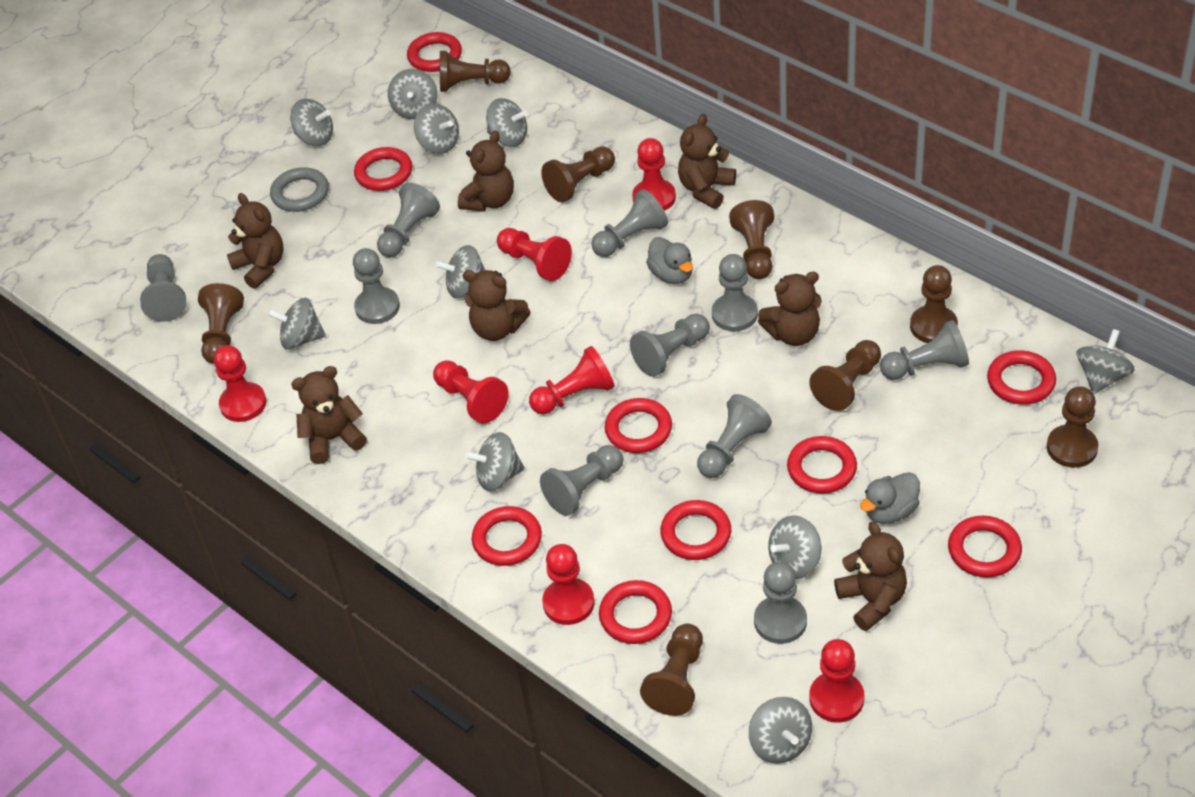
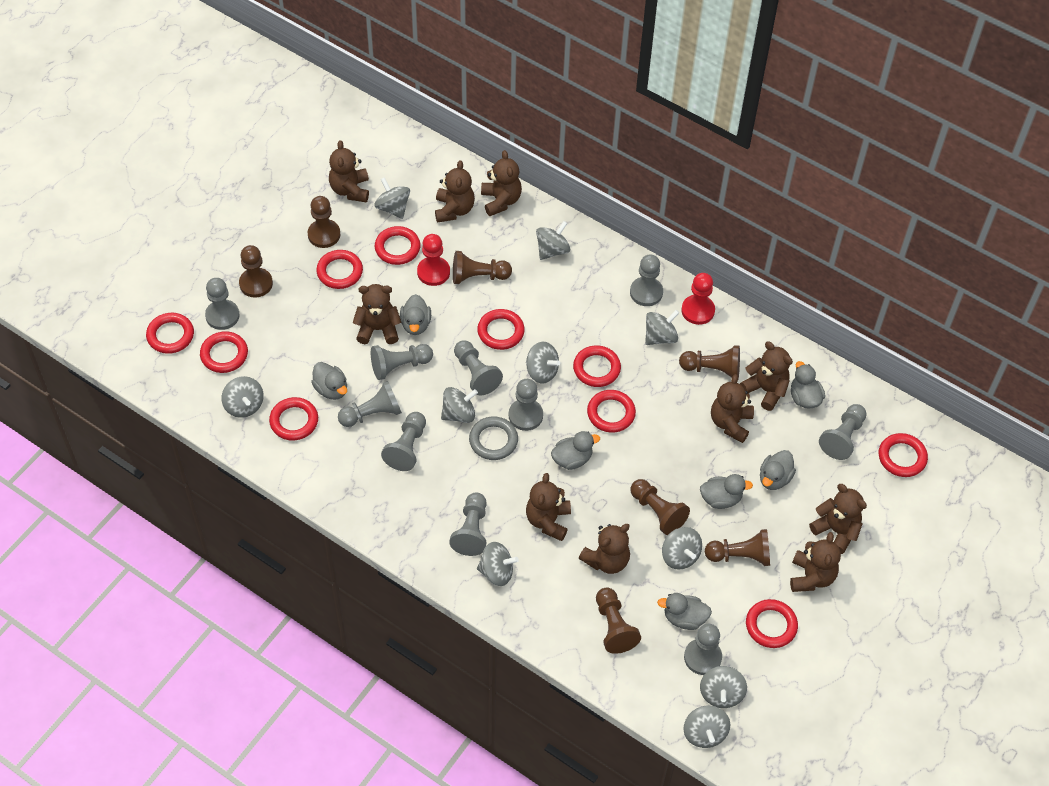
brown pawn: [198,283,244,364] [440,51,511,92] [541,147,615,202] [640,624,703,716] [729,200,774,279] [809,340,881,411] [910,265,958,343] [1047,386,1098,468] = 8 -> [239,245,273,298] [308,196,341,248] [453,251,512,284] [596,587,641,654] [630,479,690,535] [679,345,740,379] [705,529,770,566] = 7
brown teddy bear: [227,193,284,289] [291,366,367,464] [458,130,514,212] [463,270,531,341] [678,114,736,209] [758,272,821,346] [834,521,907,631] = 7 -> [329,140,369,202] [353,284,401,344] [435,160,475,223] [481,150,522,216] [526,473,571,541] [579,524,630,574] [711,374,754,443] [740,341,793,411] [790,532,841,592] [809,484,867,554] = 10
grey duck: [646,237,693,284] [860,472,920,524] = 2 -> [311,362,347,400] [400,294,431,335] [551,431,600,470] [657,593,712,630] [700,474,753,509] [760,450,796,490] [791,361,825,409] = 7
red pawn: [214,345,267,422] [433,360,509,423] [497,228,572,281] [529,346,615,414] [542,544,595,625] [632,138,676,211] [809,639,865,723] = 7 -> [417,234,450,286] [681,273,715,325] = 2
red ring: [354,147,412,191] [407,32,462,72] [472,506,542,566] [599,580,672,644] [605,398,672,453] [660,500,731,560] [787,436,857,494] [948,516,1022,577] [987,350,1056,405] = 9 -> [146,313,194,354] [200,331,248,373] [269,397,318,440] [316,250,363,289] [375,226,420,265] [477,309,525,350] [573,345,621,387] [587,390,636,433] [746,599,798,648] [879,433,928,477] = 10

